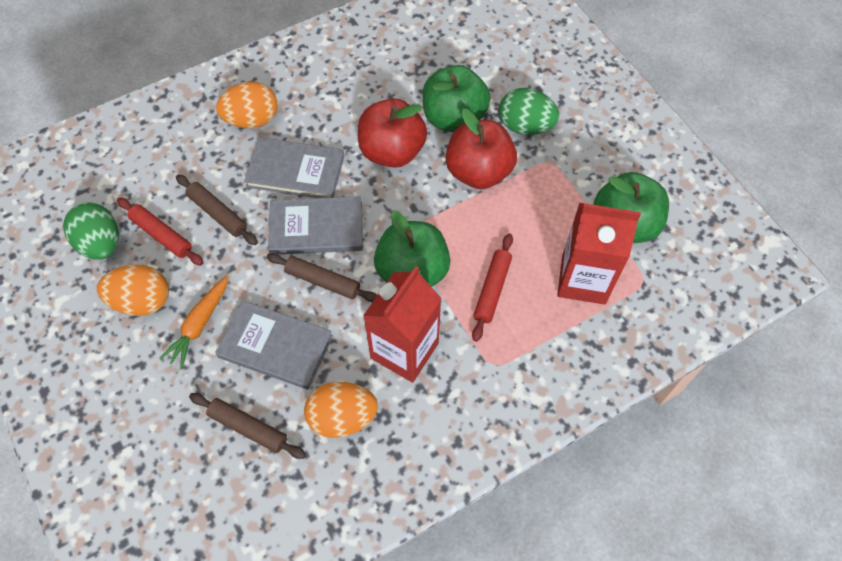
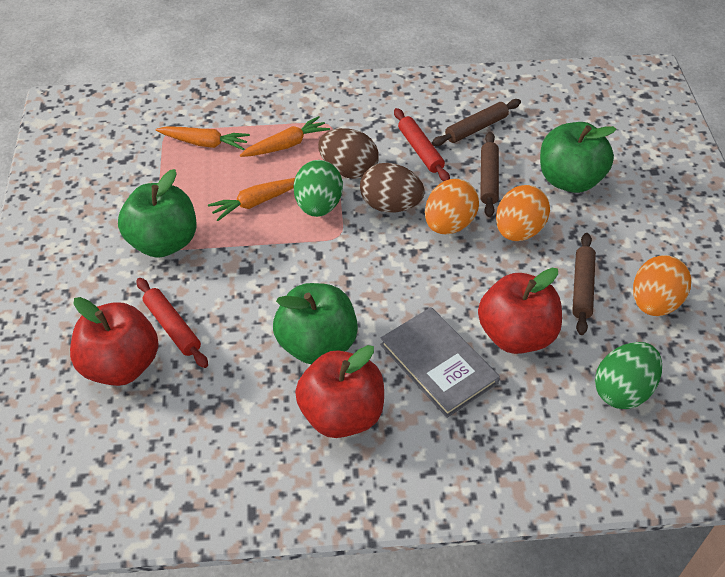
brown egg: none = 0 -> [318,128,379,179] [360,163,425,213] = 2
grey book: [215,300,333,390] [244,137,344,198] [268,196,363,255] = 3 -> [380,307,500,418] = 1
orange carrot: [159,275,228,369] = 1 -> [156,126,250,150] [208,178,295,221] [240,116,330,157] = 3
red apple: [358,98,427,168] [446,109,517,189] = 2 -> [70,297,159,386] [295,345,384,438] [478,268,562,354] = 3
red carton: [363,266,442,383] [557,203,641,305] = 2 -> none = 0

